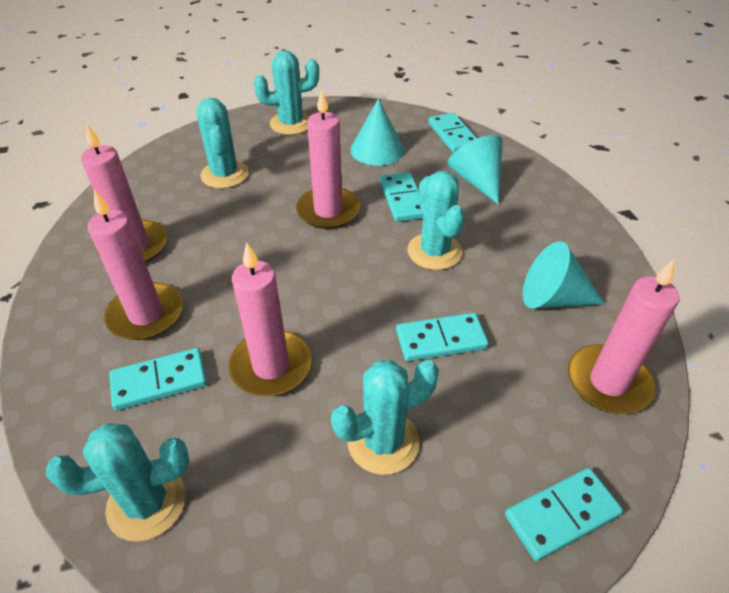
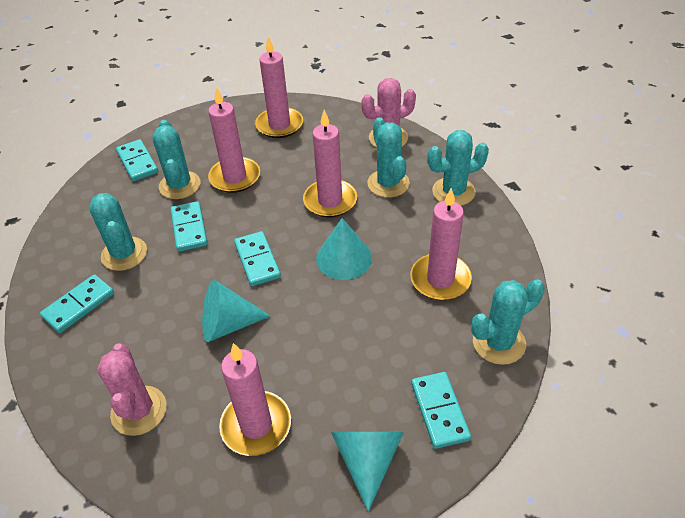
pink cactus: none = 0 -> [97,343,167,436] [361,78,416,148] = 2

